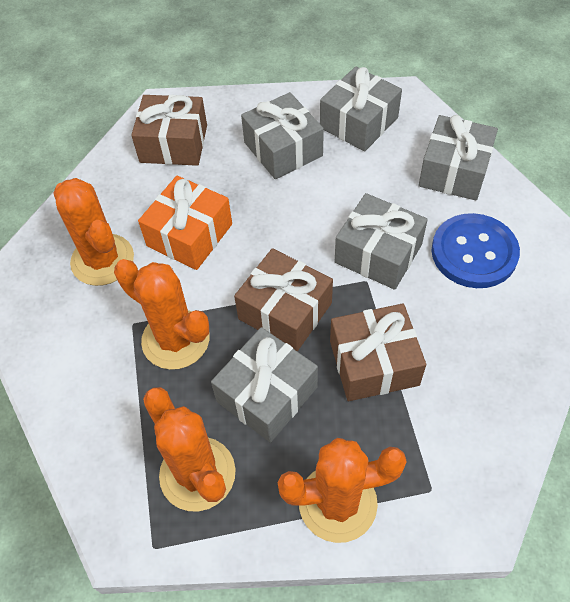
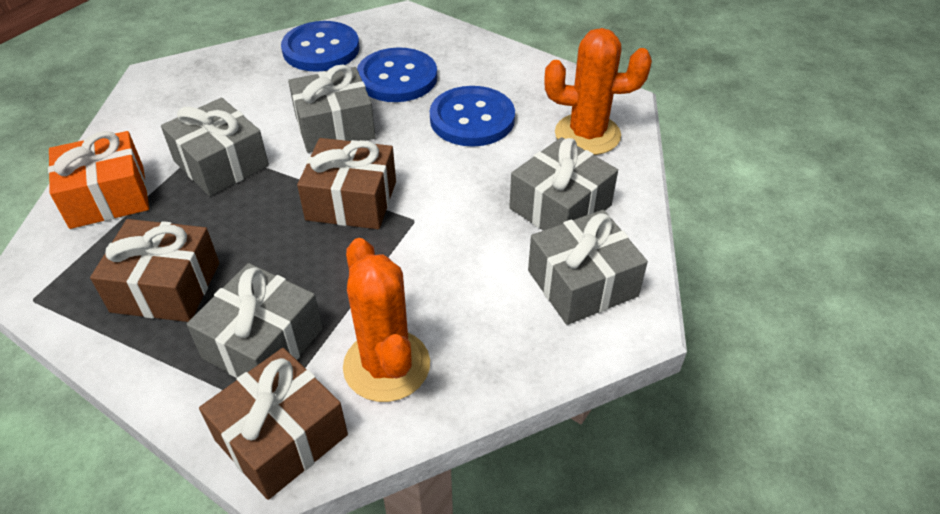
blue button: [431,213,520,288] = 1 -> [281,21,360,72] [357,47,437,102] [430,86,515,147] = 3
orange cactus: [53,178,134,286] [114,259,210,370] [143,387,236,511] [278,438,407,543] = 4 -> [343,238,430,402] [544,28,652,155] = 2

